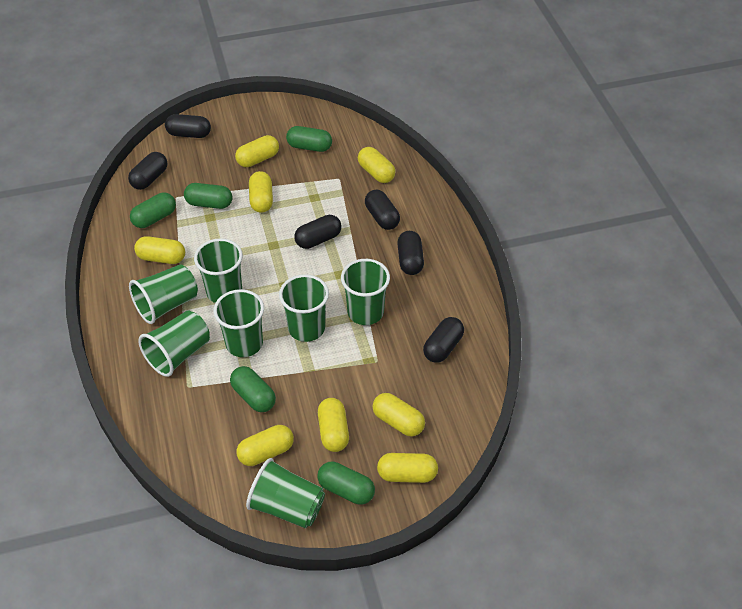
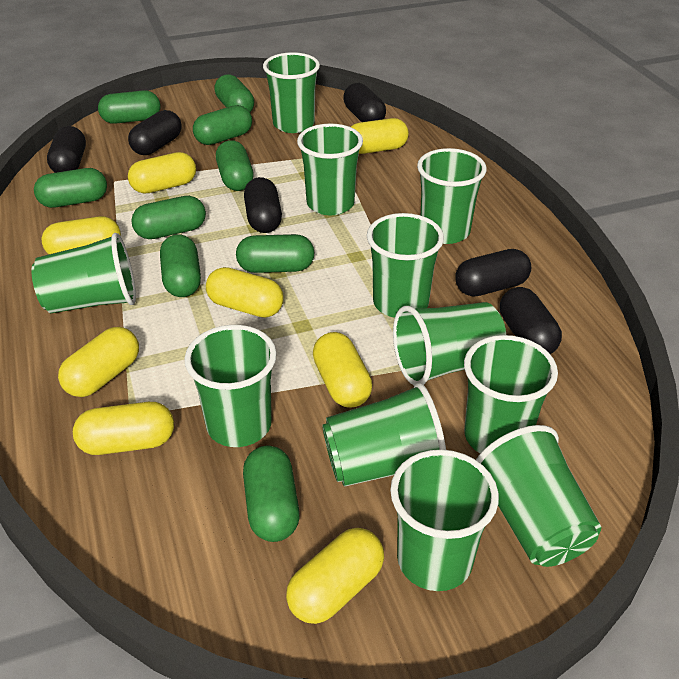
green capsule: [130,192,176,228] [184,183,233,209] [230,366,276,412] [286,126,332,152] [317,462,375,505] = 5 -> [34,168,107,208] [98,90,160,124] [131,196,206,239] [160,234,201,297] [193,105,252,145] [214,74,254,112] [216,140,254,191] [236,234,315,273] [243,446,300,542] = 9
green cup: [129,265,198,324] [138,311,210,377] [194,238,243,303] [214,289,264,357] [246,458,325,528] [279,274,329,342] [341,259,390,325] = 7 -> [31,233,136,314] [184,325,277,447] [263,52,320,133] [297,123,363,215] [322,383,446,487] [367,213,444,318] [390,449,499,591] [393,302,506,386] [417,148,487,244] [464,335,558,453] [476,425,601,567] = 11

